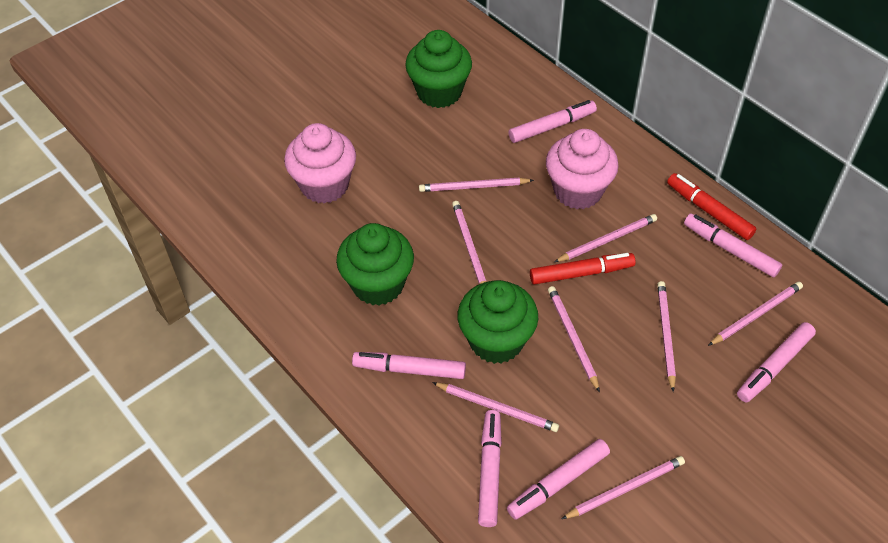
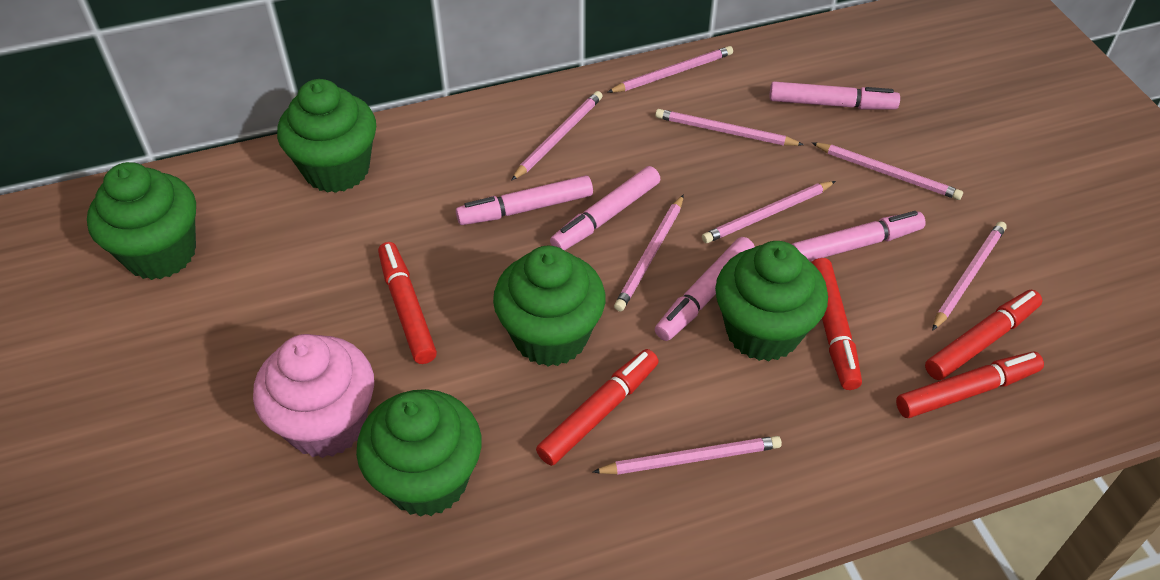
green cupcake: [336,223,414,306] [405,30,472,108] [458,280,538,364] = 3 -> [87,162,196,280] [277,79,376,193] [356,389,482,517] [493,246,605,366] [715,241,828,361] = 5
pink cupcake: [284,123,356,204] [546,129,619,209] = 2 -> [253,334,374,458] = 1
pink marker: [352,352,466,379] [478,410,502,527] [507,439,610,520] [508,100,597,143] [684,213,782,277] [737,322,816,402] = 6 -> [456,175,593,225] [550,166,660,250] [655,237,755,341] [769,81,900,109] [792,211,926,261] = 5
red marker: [530,253,636,285] [667,173,757,240] = 2 -> [378,242,437,364] [536,349,659,466] [811,258,862,390] [896,352,1044,418] [925,290,1042,380] = 5

